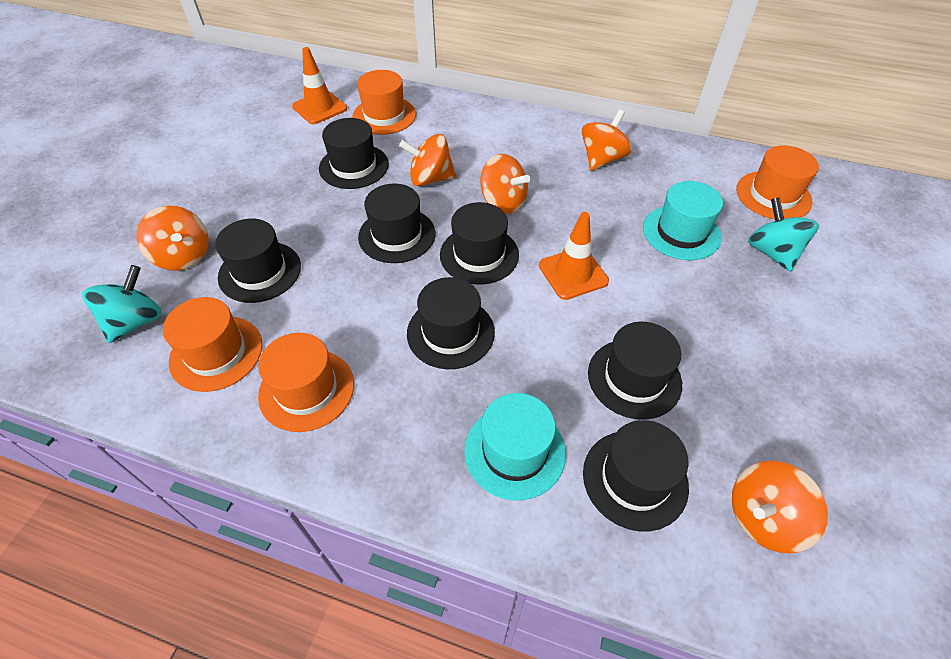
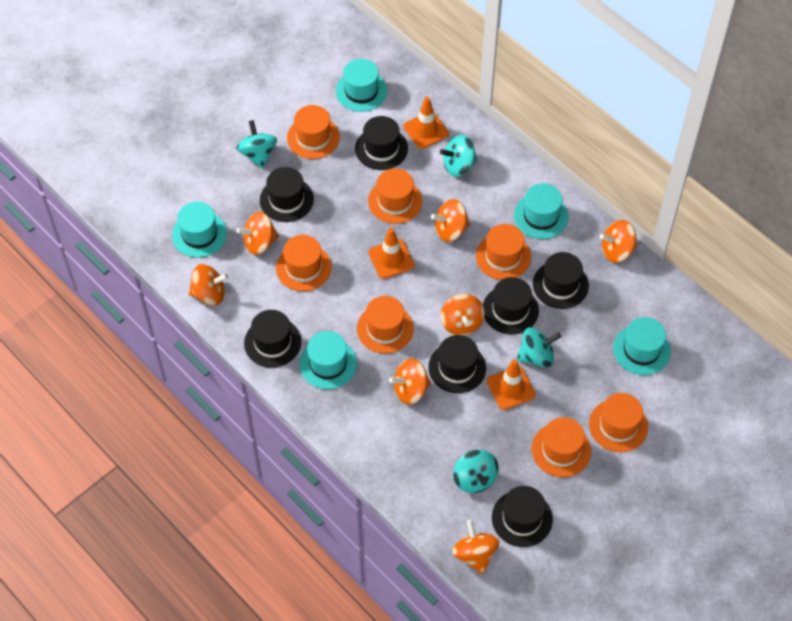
orange hat: [163,297,262,392] [258,333,354,432] [352,70,416,135] [736,145,819,219] = 4 -> [276,235,332,291] [287,105,340,159] [357,296,414,354] [368,168,422,224] [476,224,531,280] [531,417,591,477] [589,393,648,452] = 7
orange spinning top: [136,206,209,271] [399,134,457,186] [480,154,530,214] [582,109,632,171] [732,461,828,553] = 5 -> [188,264,229,306] [236,212,279,255] [389,359,431,405] [431,199,470,242] [441,294,485,335] [452,520,500,574] [600,220,637,263] = 7
orange traffic cone: [292,47,347,124] [539,212,609,300] = 2 -> [368,228,414,279] [403,97,449,149] [487,359,536,410] = 3
turquoise hat: [464,393,566,501] [643,181,723,260] = 2 -> [172,202,227,258] [299,331,357,389] [336,59,387,112] [514,183,569,239] [613,317,671,375] = 5
turquoise spinning top: [82,265,161,343] [748,197,819,272] = 2 -> [236,120,277,169] [440,135,478,177] [453,450,499,493] [517,327,561,368] = 4

